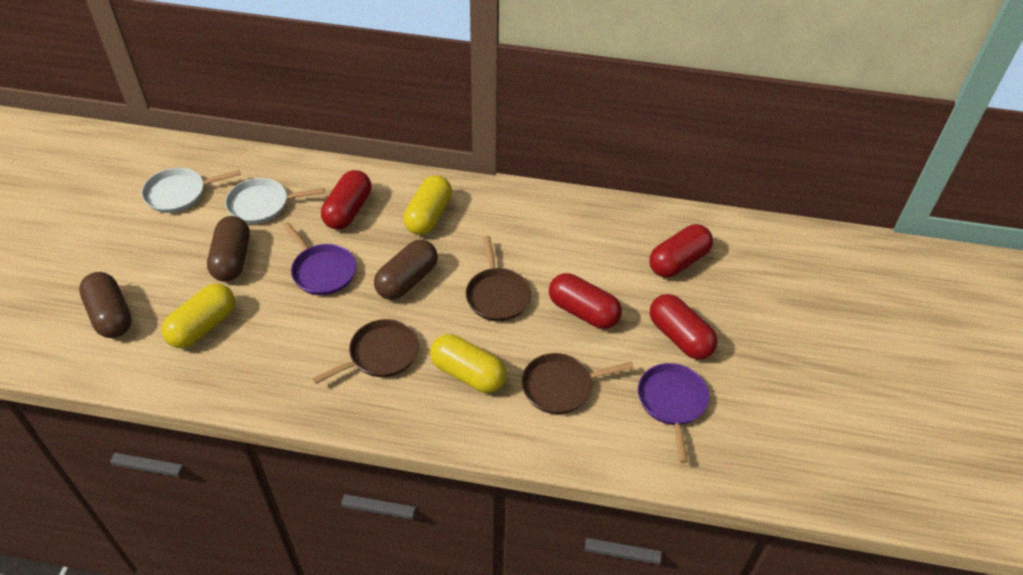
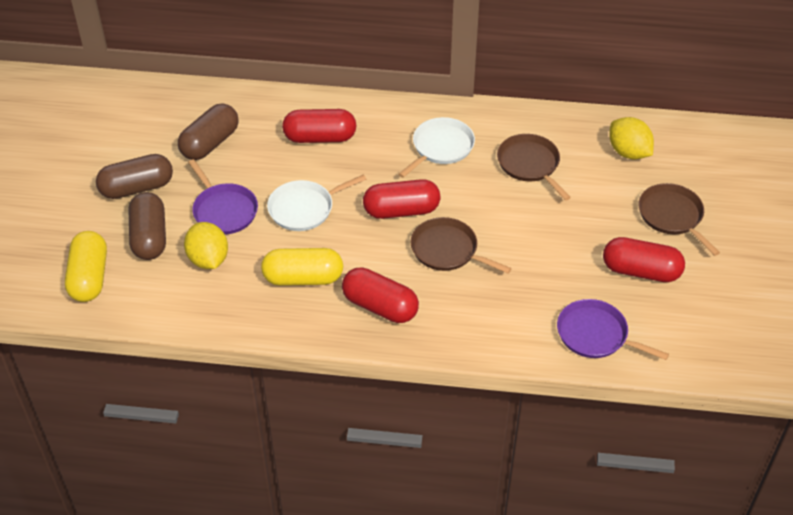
yellow capsule: [161,283,235,348] [403,175,452,235] [430,334,507,393] = 3 -> [65,231,107,302] [261,248,343,286] = 2
yellow lemon: none = 0 -> [184,222,228,269] [609,117,654,159] = 2

